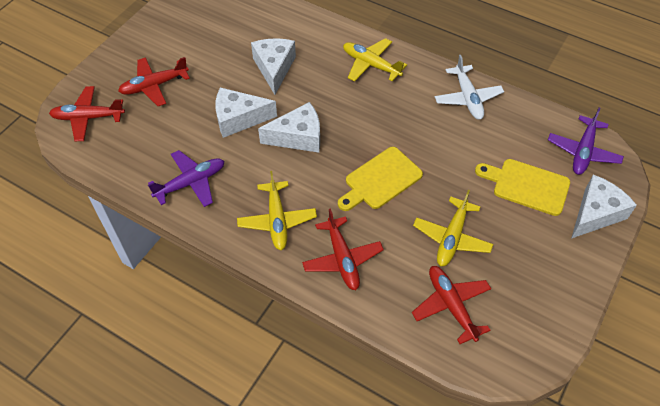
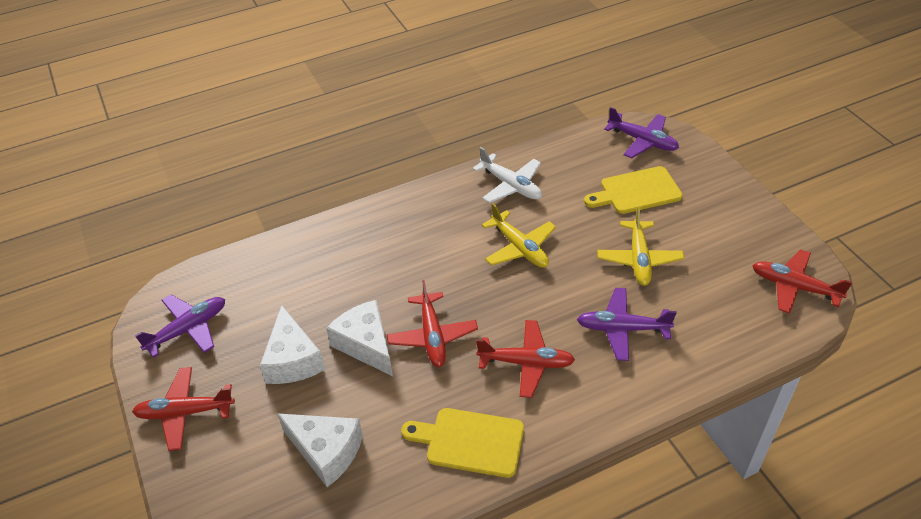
purple plane: [148,150,224,207] [548,108,624,175] = 2 -> [135,295,225,358] [577,288,677,361] [604,107,679,158] = 3
white cheese: [215,87,277,138] [251,38,296,95] [258,102,320,153] [571,175,637,239] = 4 -> [260,305,326,384] [277,413,363,487] [326,300,393,376] = 3
yellow plane: [237,171,317,250] [343,38,407,81] [413,190,493,266] = 3 -> [481,203,556,267] [597,207,684,286] = 2

